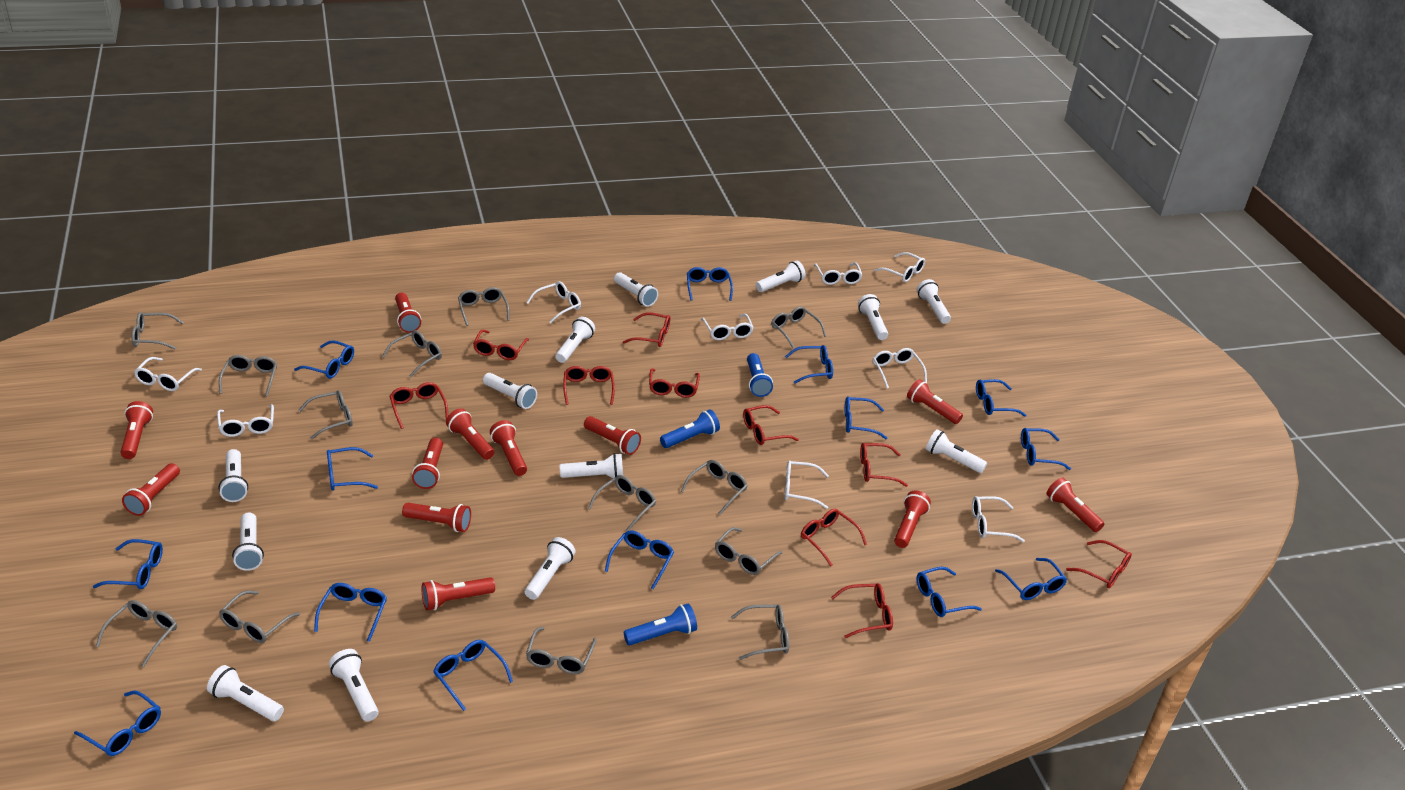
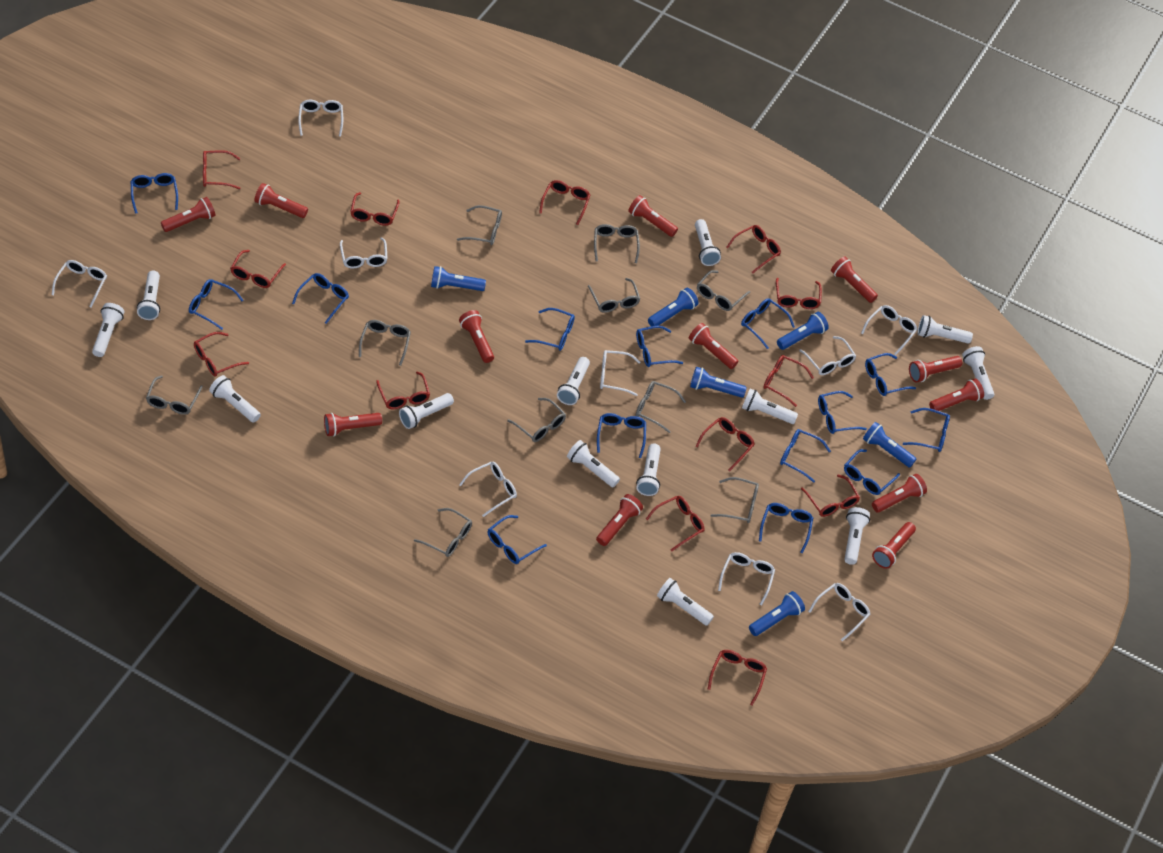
blue flashlight: [624,603,697,645] [660,409,720,448] [747,353,773,397] = 3 -> [431,266,486,291] [648,288,698,326] [690,367,747,398] [749,591,805,636] [777,312,829,350] [863,422,916,467] = 6
grey glasses: [96,600,177,667] [132,312,184,350] [219,355,277,396] [219,590,300,643] [298,390,353,440] [382,330,442,377] [458,287,510,326] [526,627,596,674] [588,475,656,531] [681,460,748,515] [715,527,783,575] [731,604,789,660] [771,306,826,348] = 13 -> [146,375,203,415] [359,320,411,366] [414,508,472,557] [457,205,502,245] [507,398,566,442] [588,278,640,313] [594,224,640,263] [636,381,686,433] [697,270,750,311] [710,477,759,523] = 10
red glasses: [390,382,448,429] [473,329,529,360] [563,366,615,405] [623,312,670,347] [649,368,700,398] [743,405,799,445] [801,509,867,566] [831,583,893,638] [860,443,908,487] [1066,540,1132,588] = 10 -> [194,332,249,377] [203,150,240,189] [230,250,286,288] [350,192,400,226] [376,371,430,409] [539,180,590,225] [646,496,704,551] [696,417,755,471] [708,650,767,705] [726,225,781,273] [763,355,814,407] [776,278,822,309] [801,474,860,517] = 13

